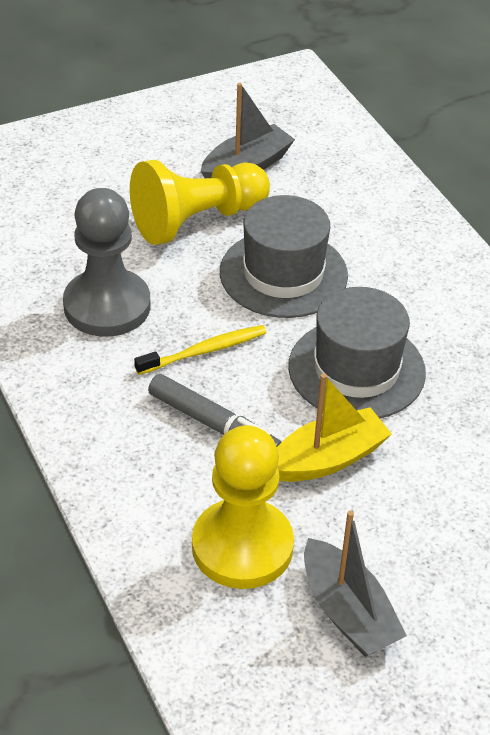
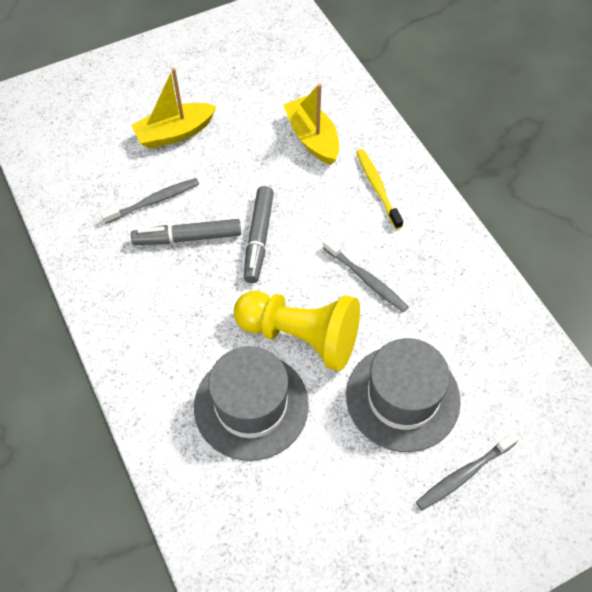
grey boat: [201,83,295,178] [304,511,407,657] = 2 -> none = 0
grey marker: [148,374,281,447] = 1 -> [131,219,241,245] [244,186,274,283] = 2
grey pawn: [63,188,150,337] = 1 -> none = 0
grey toothbrush: none = 0 -> [100,178,199,224] [323,238,409,312] [416,432,519,510] = 3
yellow boat: [277,373,392,482] = 1 -> [131,68,217,149] [283,84,339,165] = 2
yellow pawn: [130,160,270,245] [192,425,294,589] = 2 -> [234,291,360,371] = 1

